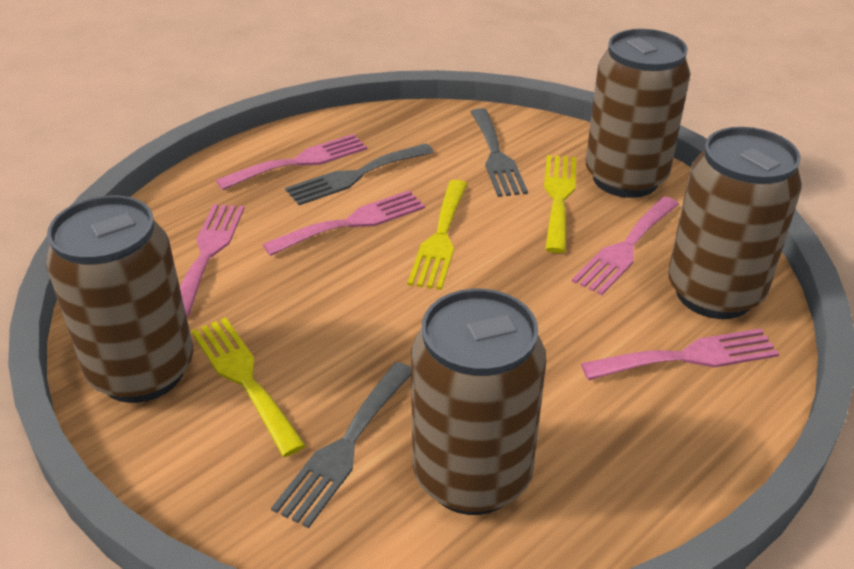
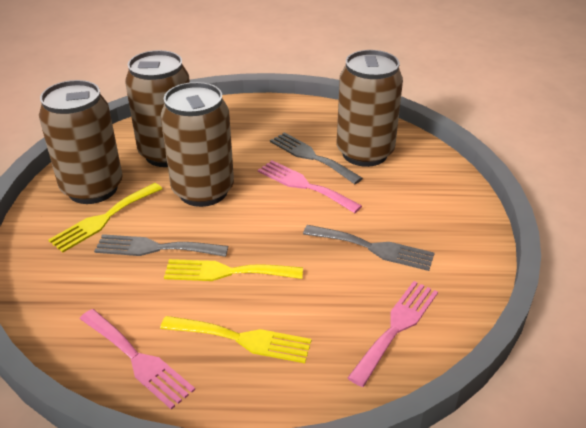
pink fork: [180,204,245,318] [216,134,367,190] [262,190,425,256] [572,197,679,295] [581,328,779,380] = 5 -> [80,309,195,410] [258,160,362,213] [348,281,438,387] = 3

